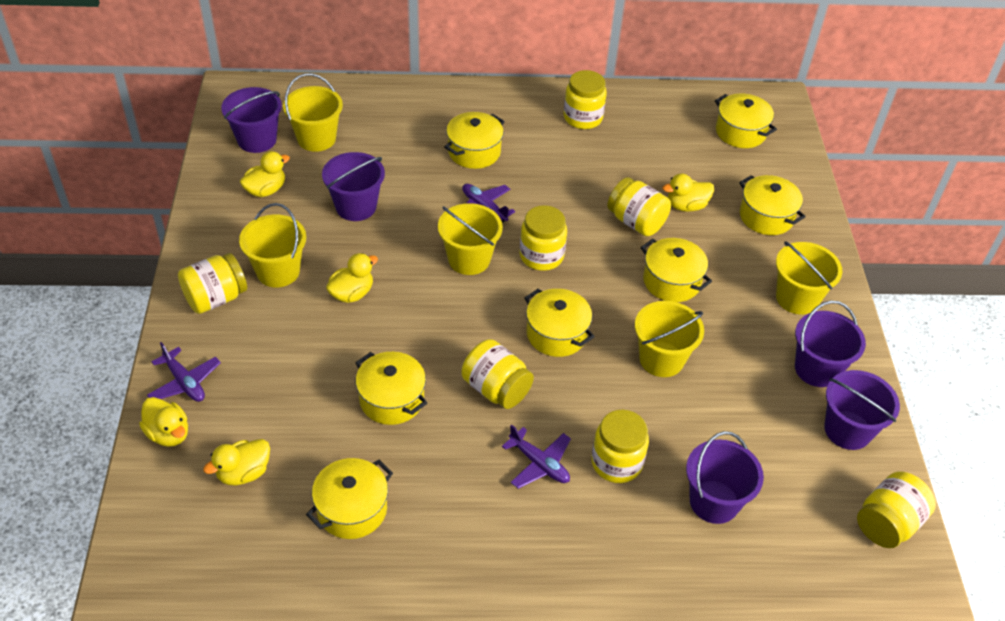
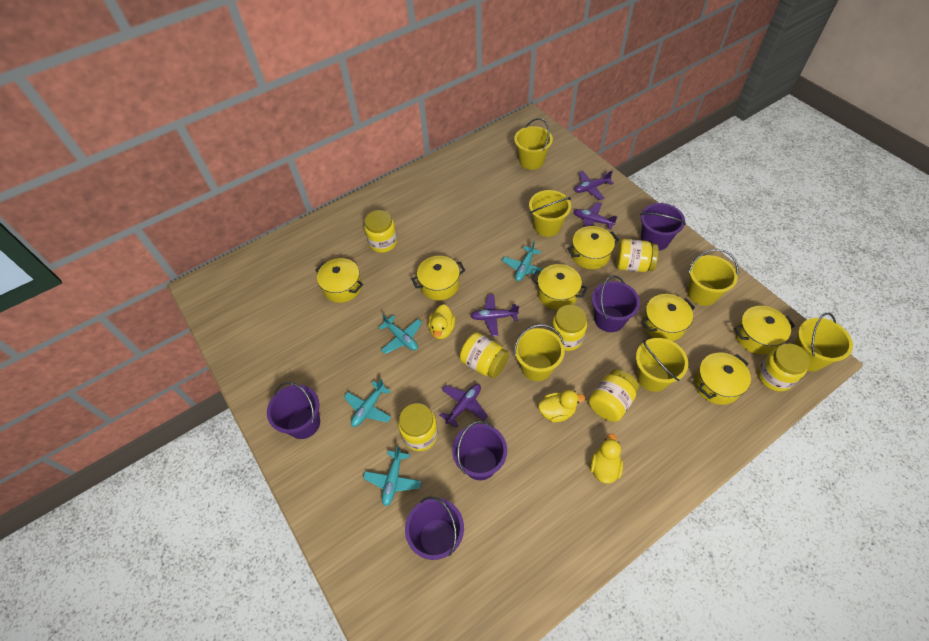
purple plane: [147,342,221,402] [462,184,515,223] [502,424,571,489] = 3 -> [439,384,488,428] [471,294,519,336] [574,171,614,200] [574,202,618,229] = 4
turquoise plane: none = 0 -> [344,379,391,427] [363,446,421,506] [378,314,422,354] [502,241,543,281] = 4
yellow bucket: [239,203,306,287] [283,73,343,152] [438,203,503,275] [635,301,704,377] [776,241,842,314] = 5 -> [514,118,553,170] [514,324,565,381] [529,190,571,237] [636,338,688,392] [687,249,738,306] [794,313,853,371] = 6
yellow duck: [139,397,188,447] [203,439,270,485] [240,151,290,197] [326,253,378,303] [663,174,714,212] = 5 -> [428,304,456,339] [538,390,585,422] [590,433,623,484] = 3

